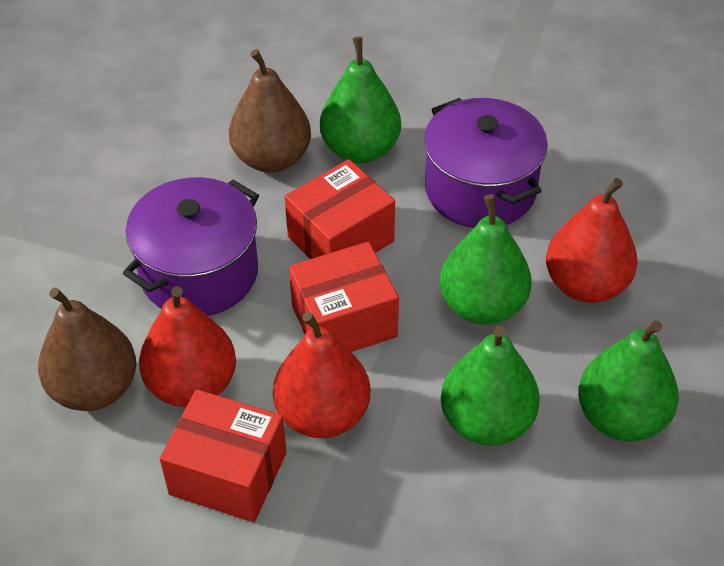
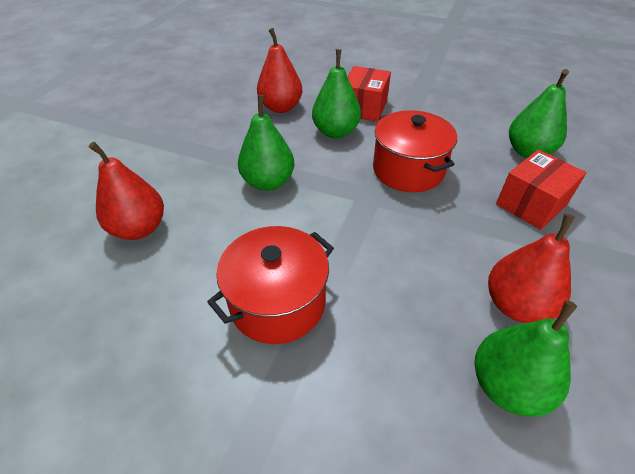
brown pear: [38,287,136,411] [229,49,311,173] = 2 -> none = 0
purple pot: [123,177,259,316] [424,98,548,228] = 2 -> none = 0
red box: [159,389,287,522] [285,159,395,259] [289,242,399,352] = 3 -> [347,66,391,122] [496,150,587,230] = 2
red pot: none = 0 -> [207,226,334,344] [373,110,457,192] = 2

